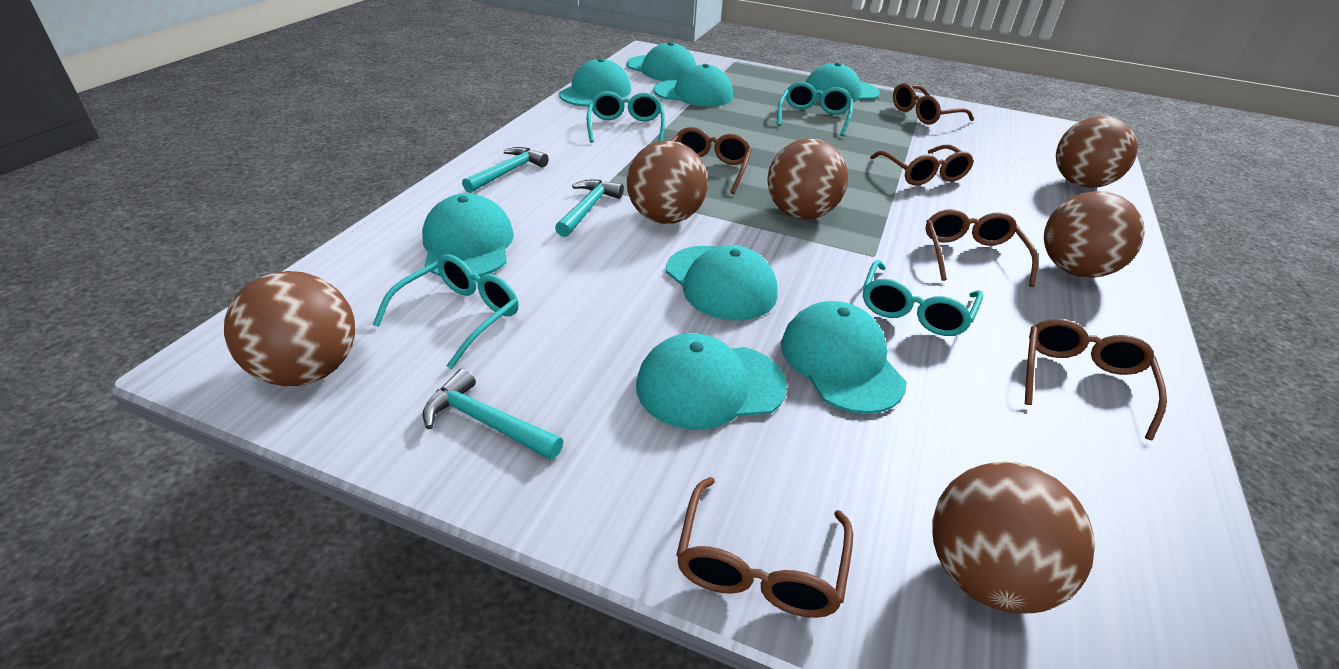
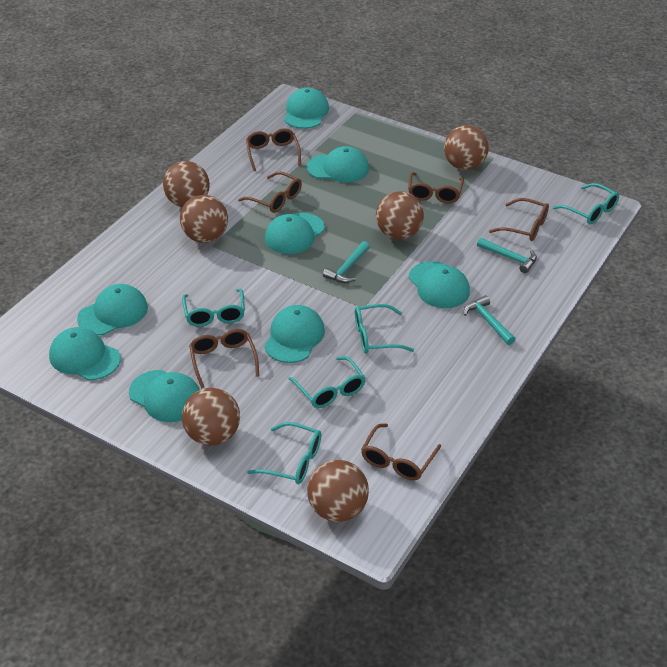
turquoise glasses: [373,254,519,369] [586,91,665,143] [777,82,853,136] [863,260,983,336] = 4 -> [182,289,245,327] [247,422,321,484] [288,356,366,408] [355,304,414,354] [553,183,619,224] = 5

